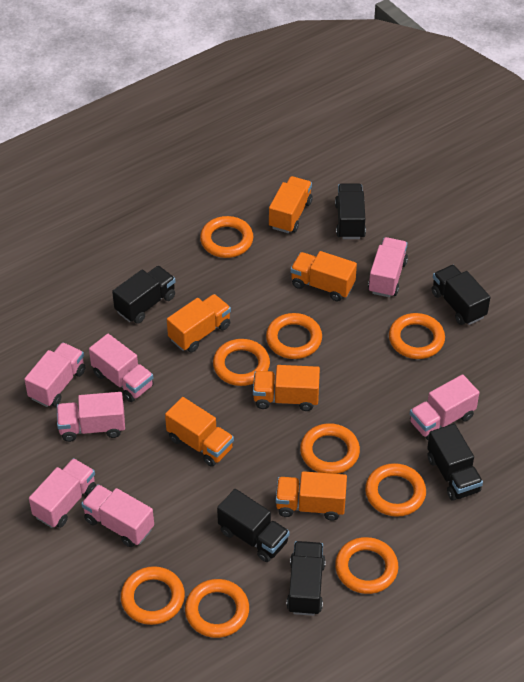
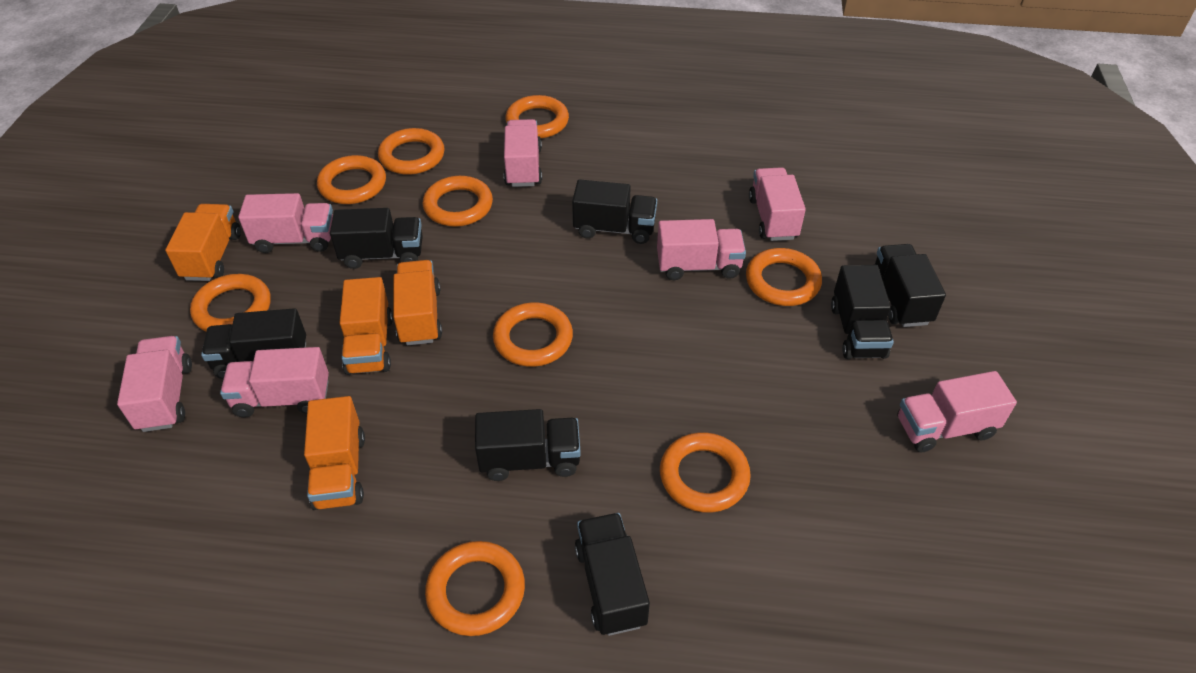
black truck: [112,266,176,324] [217,489,290,562] [286,541,326,616] [335,183,366,239] [427,424,483,501] [432,265,490,325] = 6 -> [201,308,306,379] [330,208,423,269] [475,409,581,481] [572,179,657,244] [575,513,650,636] [831,265,894,359] [874,244,946,327] = 7
orange truck: [165,397,234,467] [167,294,231,352] [253,365,320,411] [269,176,313,233] [276,471,347,521] [290,251,357,302] = 6 -> [165,204,241,281] [304,396,365,510] [340,277,393,375] [393,260,442,345] = 4

